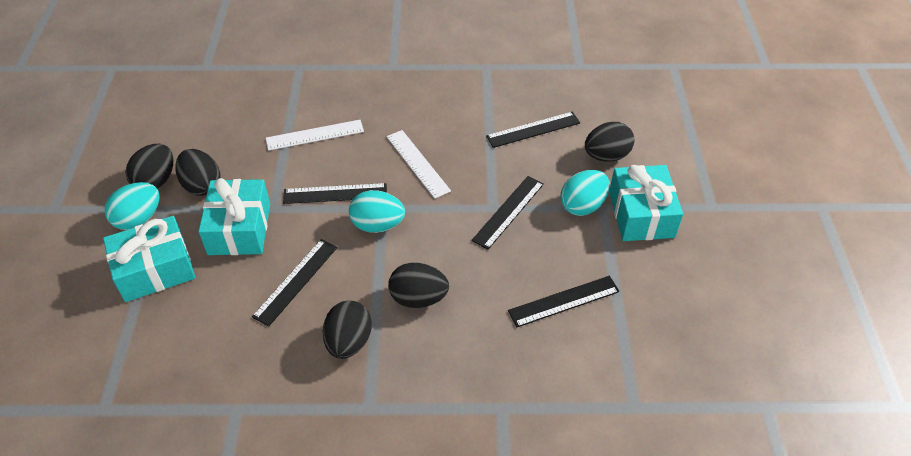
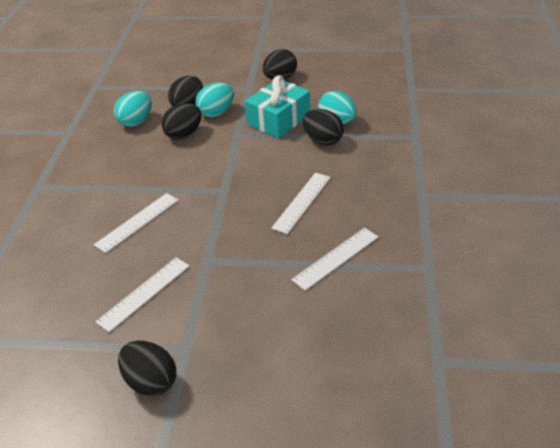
black ruler: [252,239,337,327] [283,183,387,204] [471,176,544,250] [486,112,580,148] [508,276,620,327] = 5 -> none = 0
turquoise gift: [103,216,195,302] [198,178,270,255] [609,165,683,241] = 3 -> [245,75,310,138] = 1
white ruler: [266,120,364,151] [387,130,451,199] = 2 -> [94,193,179,253] [95,257,189,332] [271,172,331,234] [291,228,378,291] = 4

